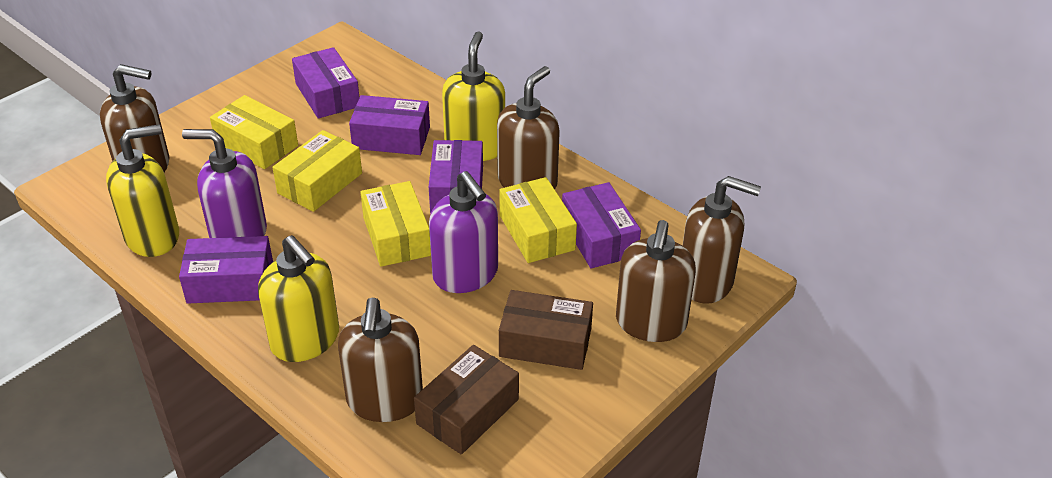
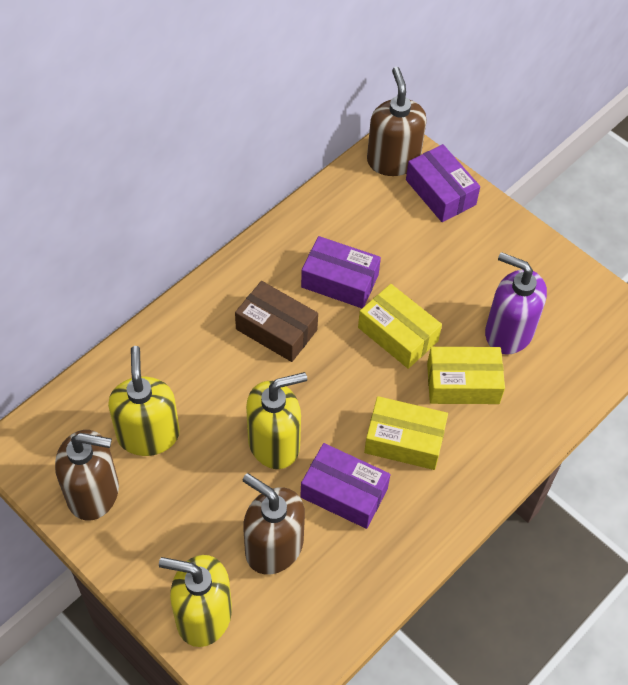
brown box: [414,345,519,455] [499,290,593,370] = 2 -> [235,281,318,362] = 1
brown soap dispenser: [100,64,169,172] [338,298,423,422] [497,66,560,189] [616,220,696,342] [683,176,761,304] = 5 -> [55,430,119,520] [243,473,305,575] [367,67,427,176] = 3
purple box: [179,236,273,304] [292,47,360,119] [349,95,430,155] [429,140,483,213] [562,182,641,268] = 5 -> [300,443,390,529] [301,236,381,308] [406,144,480,222] = 3
purple soap dispenser: [182,129,267,238] [429,171,498,293] = 2 -> [485,252,547,355] = 1
yellow box: [210,95,298,169] [273,130,362,212] [360,181,431,267] [499,177,577,263] = 4 -> [358,284,442,369] [364,396,448,470] [427,347,505,404] = 3

